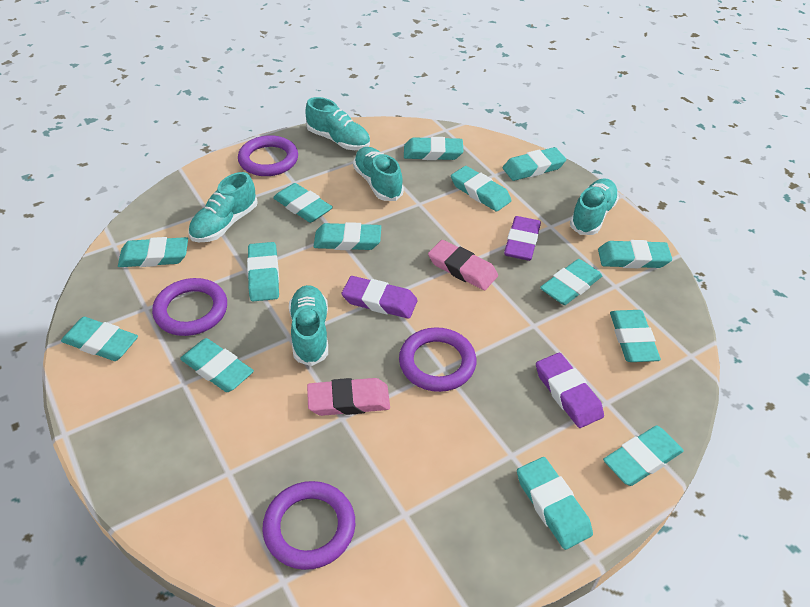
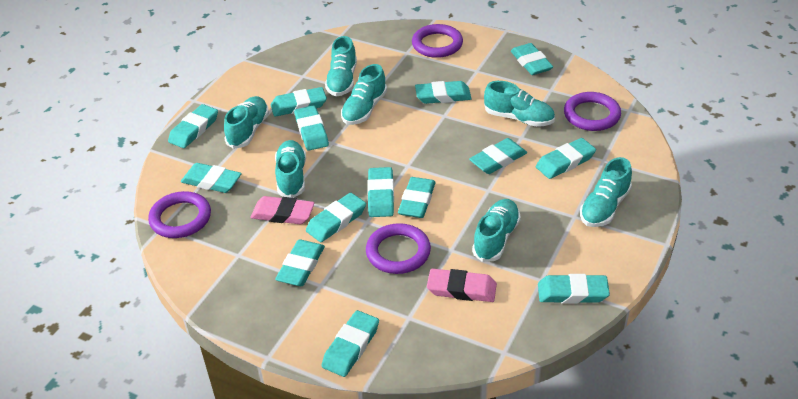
purple eraser: [342,276,418,319] [504,216,541,261] [536,353,604,428] = 3 -> none = 0
turquoise shoe: [188,172,258,242] [289,285,328,366] [305,97,370,150] [353,147,404,201] [570,178,619,235] = 5 -> [224,96,269,149] [275,140,306,198] [325,36,357,96] [341,64,387,125] [472,199,521,262] [484,81,555,127] [580,157,632,227] = 7

